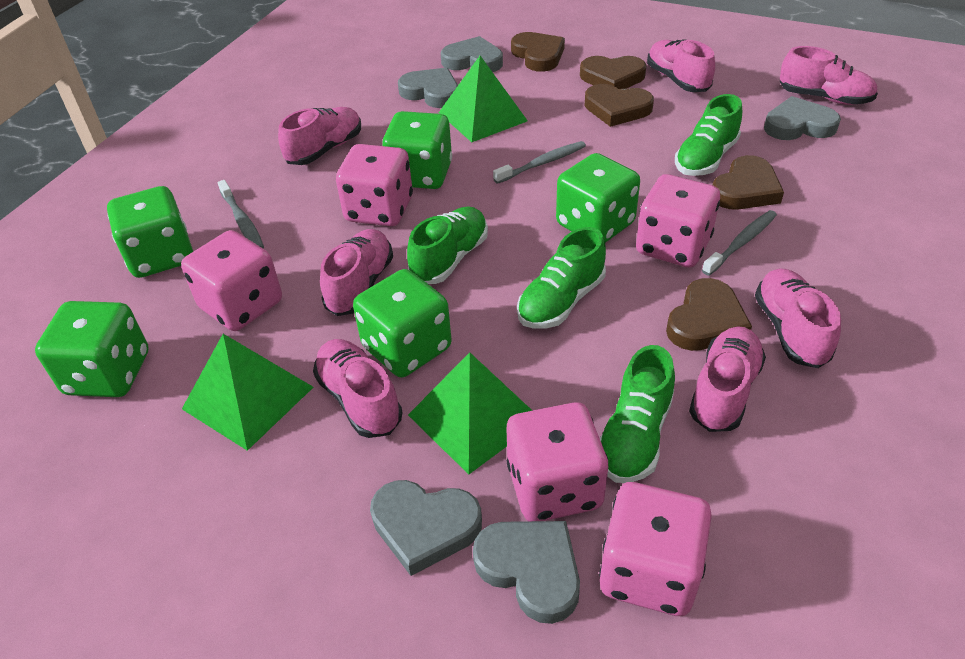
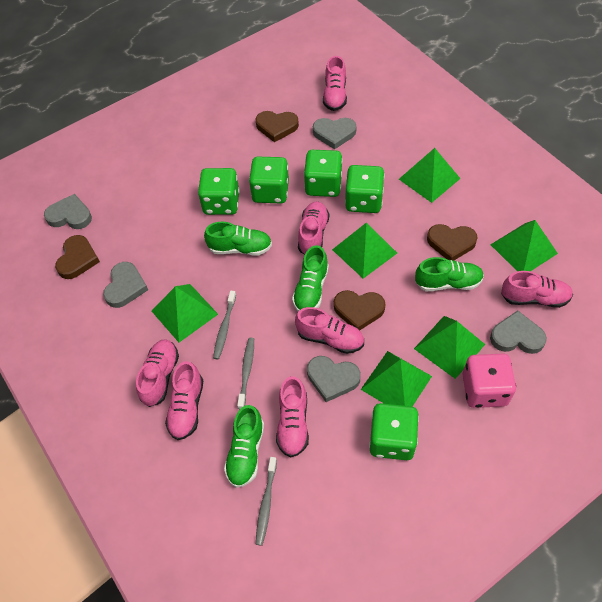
brown heart: [511,32,565,72] [580,56,647,89] [585,84,654,127] [666,278,752,351] [712,155,784,210] = 5 -> [55,235,100,279] [255,111,299,142] [334,290,385,330] [427,224,478,260] = 4
green pyramid: [182,334,313,451] [408,352,532,474] [439,56,528,142] = 3 -> [152,284,218,342] [332,223,397,279] [361,351,432,407] [399,148,461,203] [414,316,485,379] [490,220,558,271] = 6
pink dice: [181,230,282,331] [336,144,413,226] [506,402,608,521] [599,482,712,616] [636,174,720,268] = 5 -> [463,353,516,408] = 1

